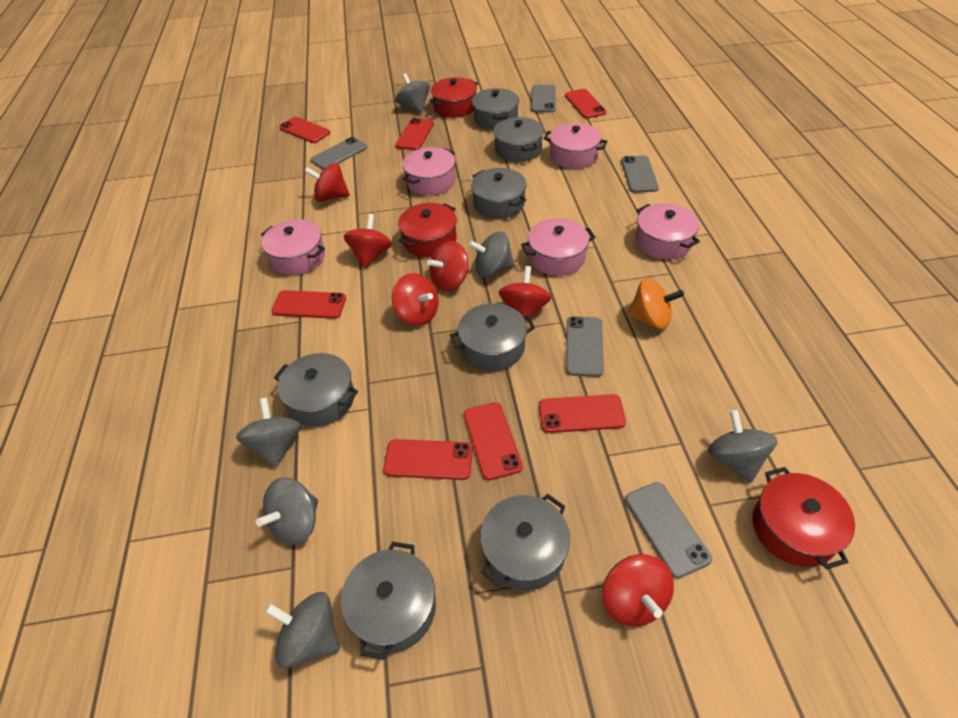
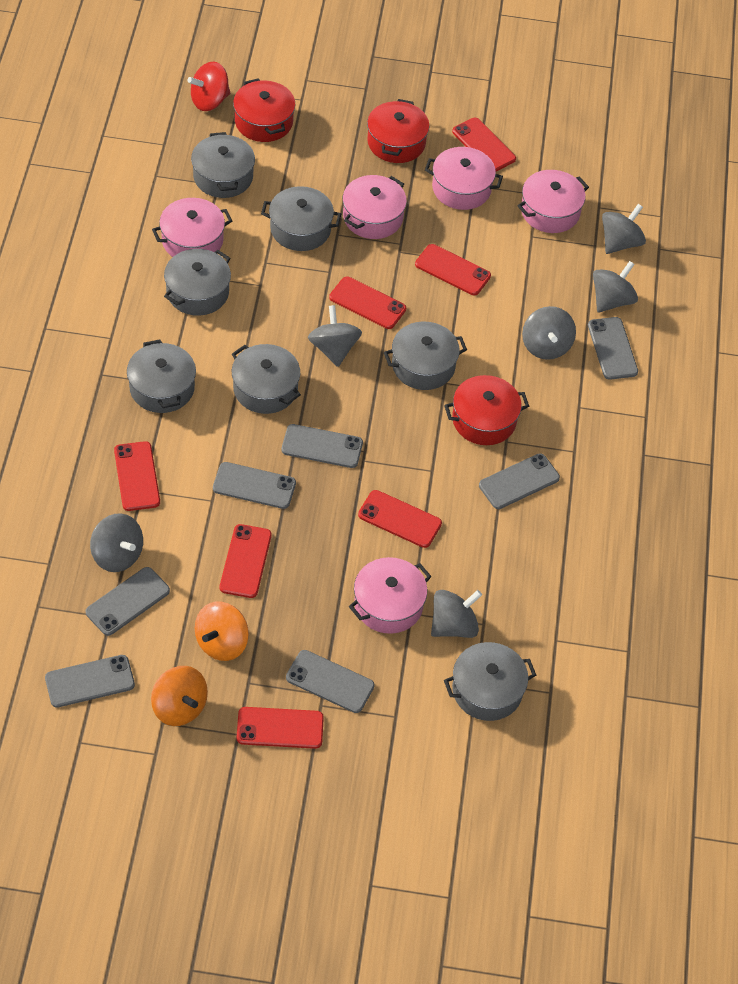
grey phone: [311,137,367,170] [531,85,556,112] [566,316,604,377] [621,155,659,193] [625,482,712,578] = 5 -> [45,655,135,708] [85,567,170,636] [213,462,296,509] [282,424,363,468] [286,650,375,713] [479,453,560,509] [588,317,638,380] = 7
orange spinning top: [627,278,684,329] = 1 -> [151,666,208,726] [195,602,249,661] = 2
red spinning top: [304,163,350,202] [344,214,392,268] [392,273,439,326] [427,241,469,291] [499,266,552,322] [602,554,674,626] = 6 -> [187,62,230,111] = 1

